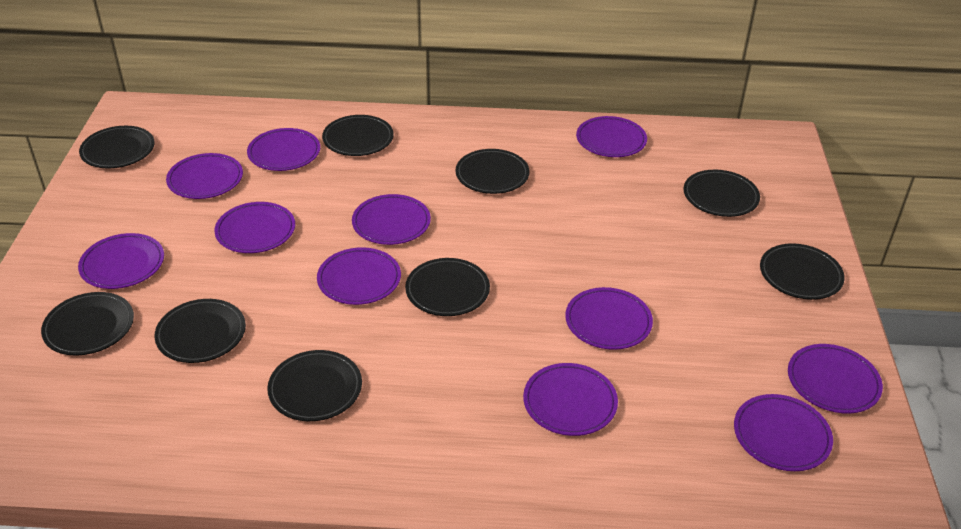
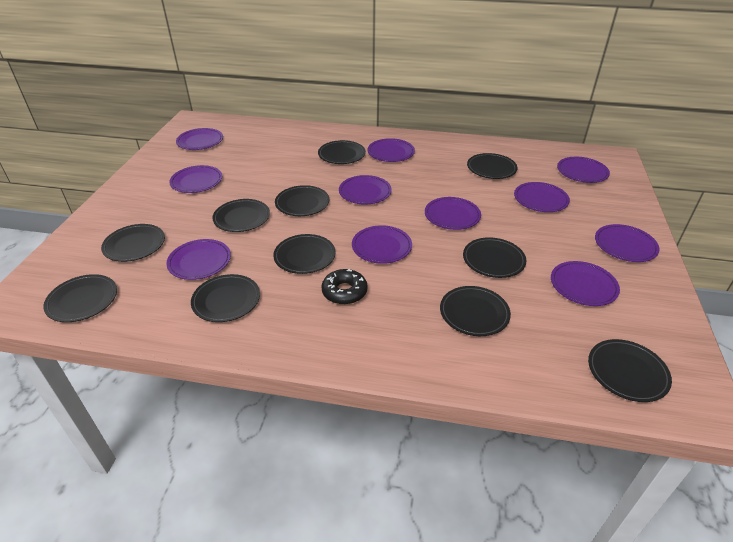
black donut: none = 0 -> [321,269,367,305] = 1
black plate: [41,292,134,355] [79,126,155,168] [154,299,246,363] [267,350,362,421] [322,115,394,156] [405,258,490,316] [455,149,529,194] [684,170,760,217] [760,243,845,300] = 9 -> [43,274,117,322] [101,224,165,262] [191,274,260,322] [213,199,270,232] [273,234,336,274] [275,185,329,216] [318,140,366,164] [440,286,511,336] [463,237,526,278] [467,153,518,179] [588,339,672,402] = 11

